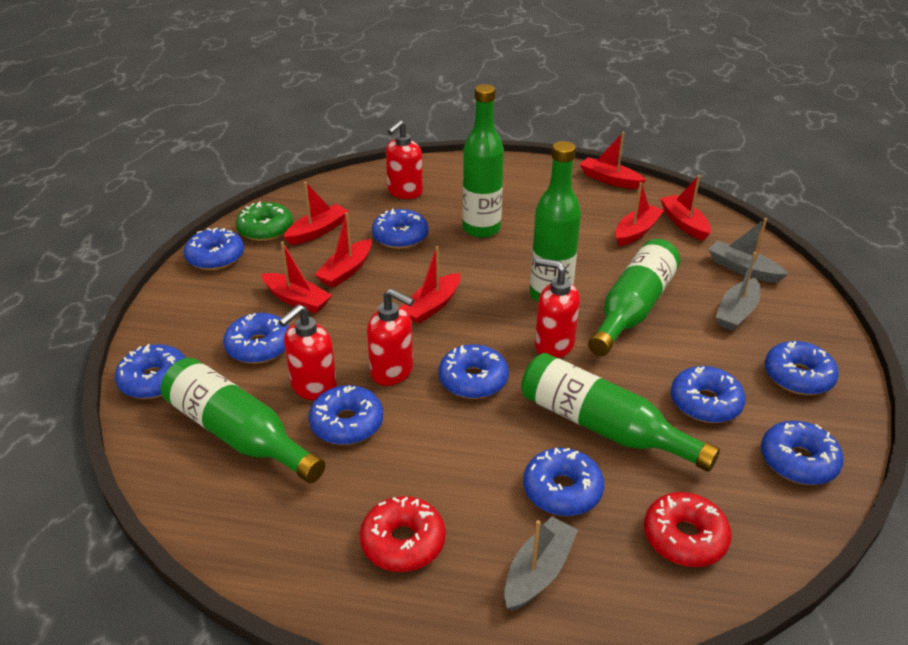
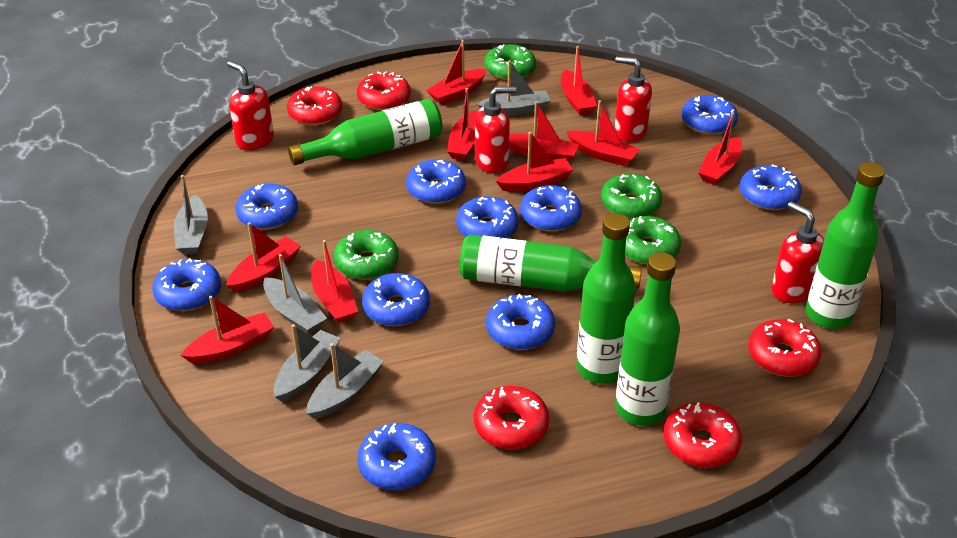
green donut: [236,201,293,241] = 1 -> [334,230,399,280] [484,44,536,80] [601,174,662,219] [625,216,681,264] = 4
grey boat: [504,517,578,611] [708,218,788,283] [716,252,761,331] = 3 -> [174,175,208,254] [263,254,327,334] [274,324,341,402] [306,343,384,419] [477,60,551,116] = 5
red boat: [261,241,332,313] [283,182,349,245] [314,213,372,287] [401,246,461,324] [580,132,646,189] [615,182,664,246] [660,175,711,241] = 7 -> [180,296,274,364] [226,222,301,292] [312,240,358,323] [426,40,487,105] [447,88,477,161] [496,132,574,192] [509,101,579,162] [561,46,597,115] [566,100,640,166] [698,112,742,185] = 10
red donut: [360,496,446,572] [644,492,732,567] = 2 -> [287,86,342,125] [357,72,411,111] [474,386,549,449] [664,402,742,468] [748,319,821,377] = 5

